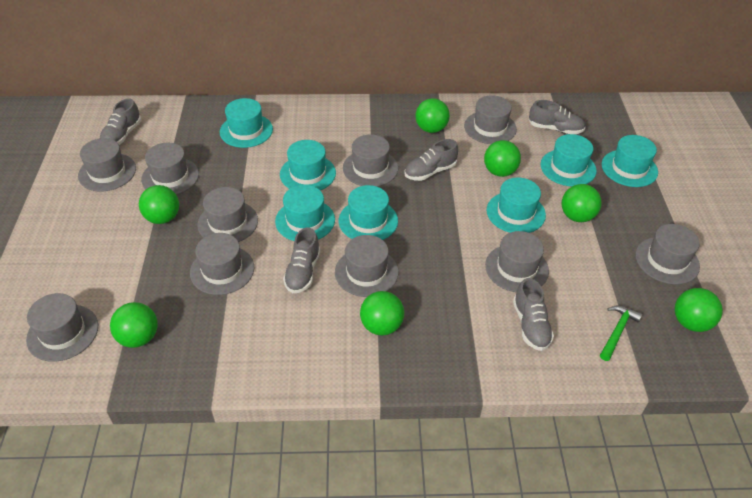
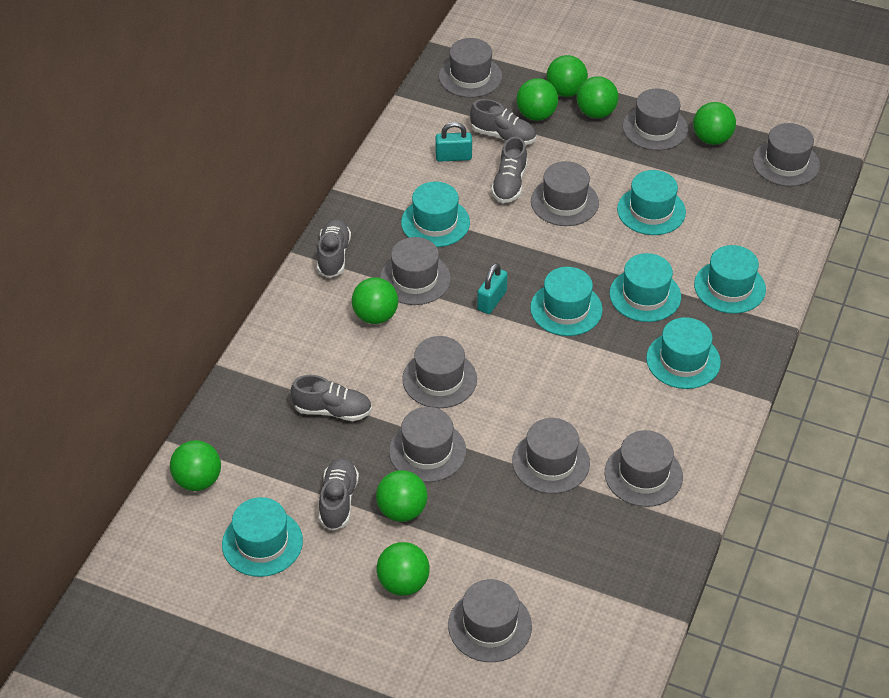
green ball: [110,302,158,348] [139,185,179,224] [360,291,404,336] [415,98,450,133] [484,140,521,177] [562,184,602,222] [675,288,723,332] = 7 -> [170,440,221,491] [352,277,398,324] [376,470,427,522] [377,542,430,596] [516,78,558,121] [547,55,588,97] [577,76,618,118] [693,102,736,145] = 8
green hammer: [600,305,643,361] = 1 -> none = 0
turquoise padlock: none = 0 -> [436,122,472,162] [477,263,508,314] = 2

